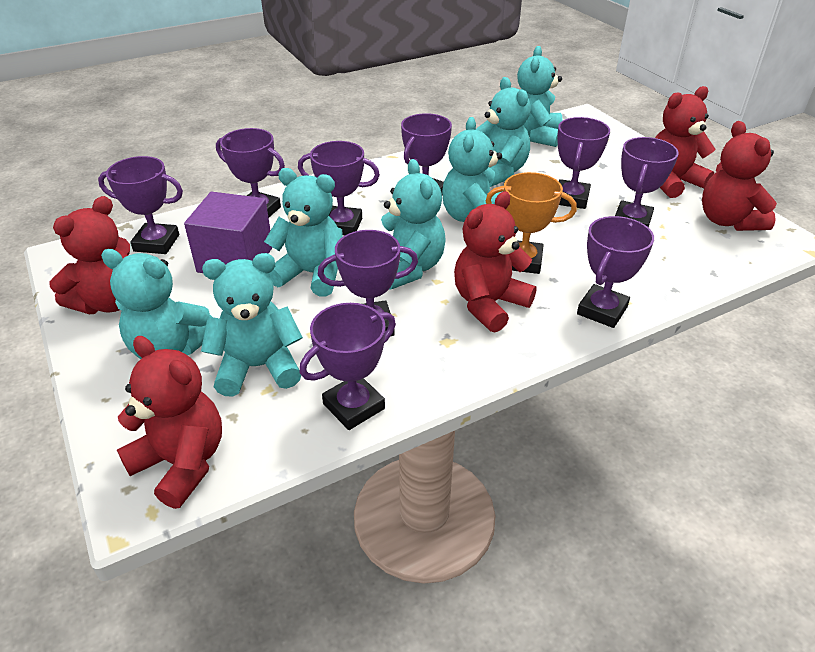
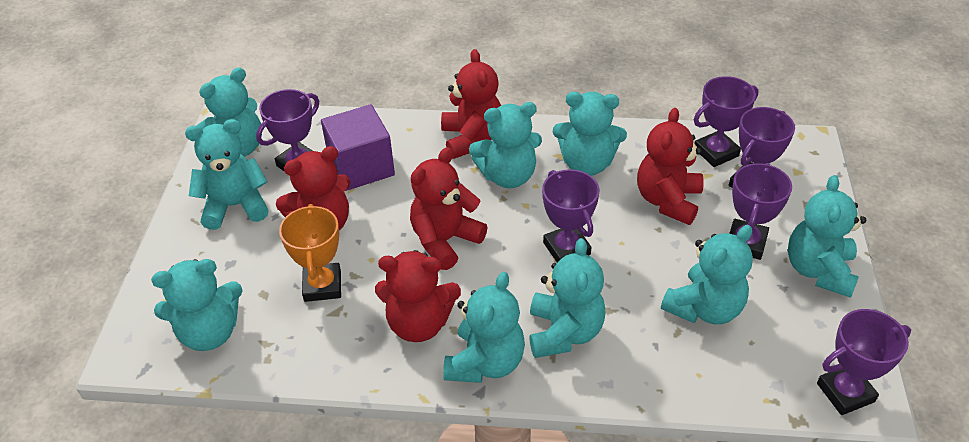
purple trophy: [98,156,183,254] [216,128,285,218] [298,141,380,235] [299,303,396,430] [318,230,418,336] [401,113,452,193] [557,117,610,209] [577,216,654,328] [615,137,679,227] = 9 -> [256,89,319,172] [542,169,599,262] [694,76,759,167] [729,107,795,188] [729,163,792,260] [817,309,911,415] = 6
turquoise teddy bear: [101,249,212,359] [201,253,303,397] [264,168,343,297] [381,159,446,290] [442,117,503,222] [476,77,531,187] [517,46,563,147] = 7 -> [151,259,243,351] [185,119,269,230] [196,67,262,157] [443,272,525,383] [469,102,542,188] [529,238,606,358] [553,92,627,176] [661,225,753,324] [788,175,866,298] = 9

